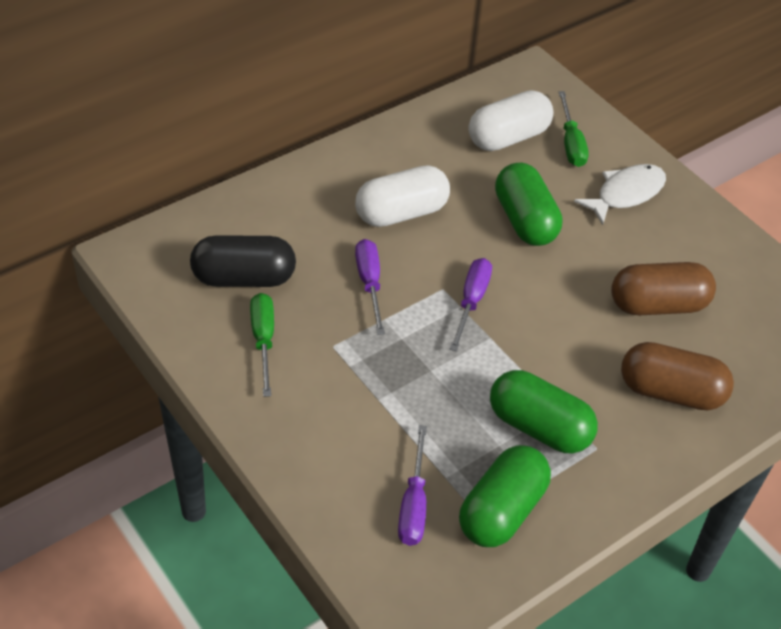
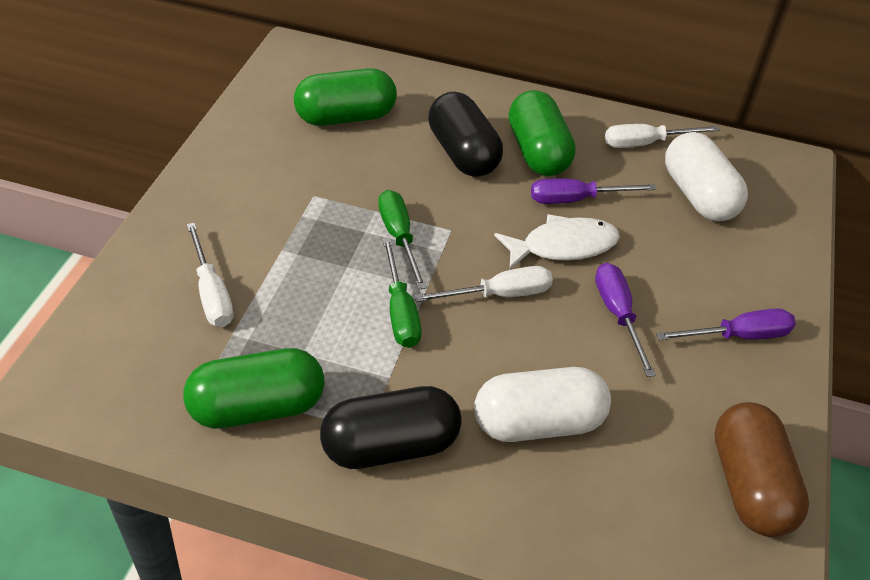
black capsule: [190,235,296,287] = 1 -> [320,386,462,469] [428,92,503,177] = 2
brown capsule: [611,262,716,315] [621,342,734,410] = 2 -> [714,402,809,537] = 1
white screwdriver: none = 0 -> [187,223,234,327] [414,266,553,302] [605,124,719,148] = 3

